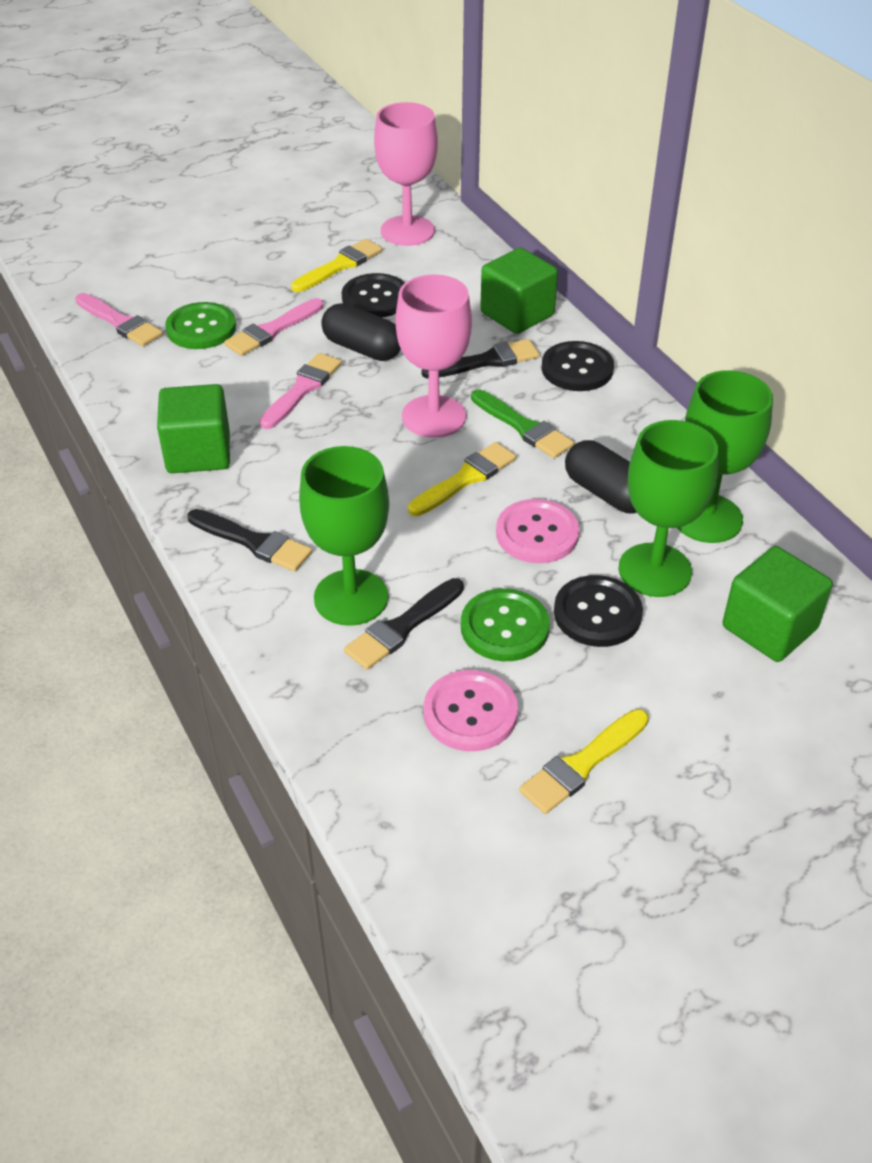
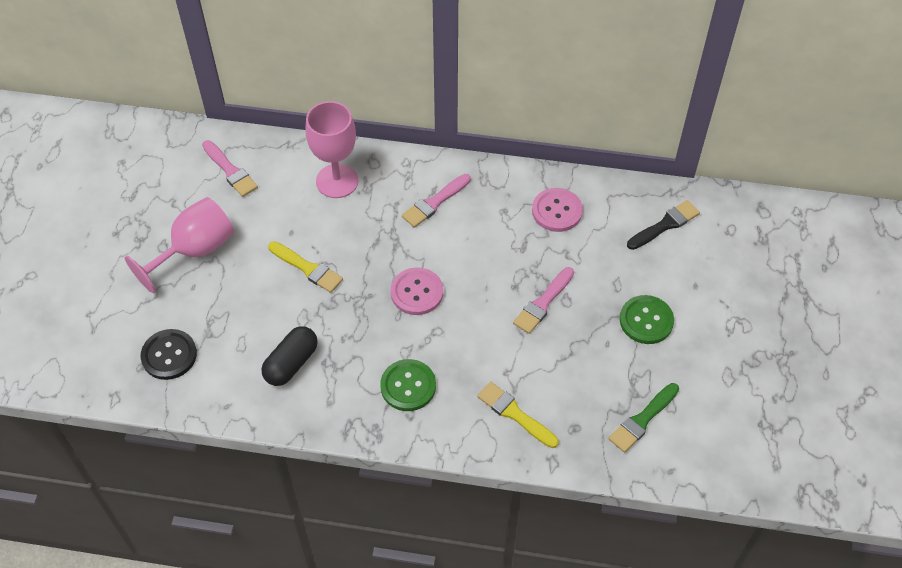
black brush: [187,509,312,572] [344,578,464,670] [422,339,539,379] = 3 -> [627,200,700,250] = 1
black button: [342,273,405,317] [541,341,614,391] [554,575,643,647] = 3 -> [141,329,197,380] = 1
black capsule: [321,303,401,361] [565,440,637,514] = 2 -> [261,326,318,386] = 1
green cube: [157,384,230,473] [480,248,558,334] [723,546,833,662] = 3 -> none = 0
green goblet: [299,446,389,626] [619,420,718,597] [677,370,773,543] = 3 -> none = 0
yellow brush: [291,239,382,292] [408,442,516,516] [519,709,649,814] = 3 -> [268,241,343,293] [477,382,559,448] = 2

